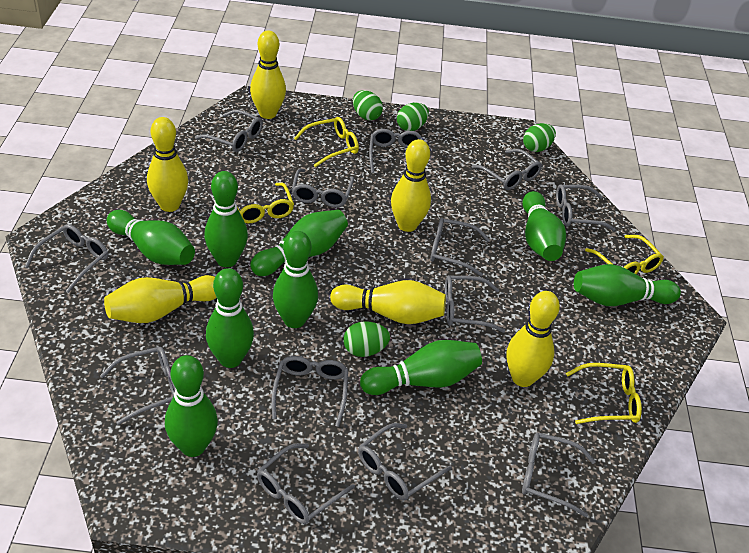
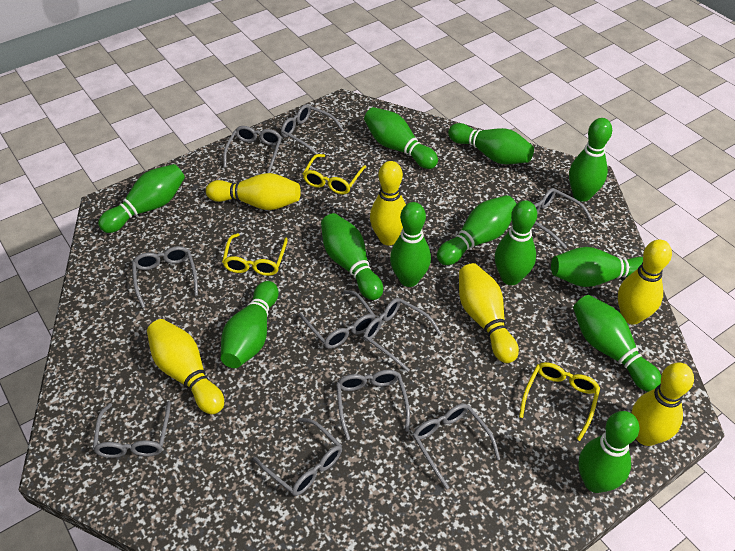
green bowling pin: [107,210,195,265] [165,355,218,457] [204,171,248,267] [206,268,254,368] [250,210,348,276] [273,231,318,328] [360,340,482,395] [522,191,566,261] [574,264,681,306] = 9 -> [98,164,185,233] [221,281,279,368] [321,213,383,300] [364,107,438,169] [390,202,431,287] [437,195,516,265] [448,123,534,164] [495,200,537,285] [551,247,643,287] [569,118,612,202] [573,295,661,392] [578,411,639,493] = 12
green egg: [343,321,390,357] [353,90,383,121] [397,102,429,131] [523,123,556,152] = 4 -> none = 0
grey glasses: [25,224,108,293] [100,347,176,425] [195,110,263,152] [257,443,355,524] [271,356,348,427] [292,168,354,208] [358,423,452,500] [369,129,423,173] [430,218,490,276] [445,275,505,333] [472,149,542,190] [522,432,596,517] [556,184,615,231] = 13 -> [93,401,171,458] [132,246,198,308] [223,126,282,173] [253,418,342,496] [281,104,344,155] [299,290,376,349] [336,370,410,440] [363,298,442,372] [413,404,500,490] [534,188,593,249] = 10
yellow glasses: [237,183,294,223] [294,117,359,167] [566,363,642,424] [585,235,664,274] = 4 -> [222,233,288,276] [303,154,366,194] [519,362,600,441] = 3

